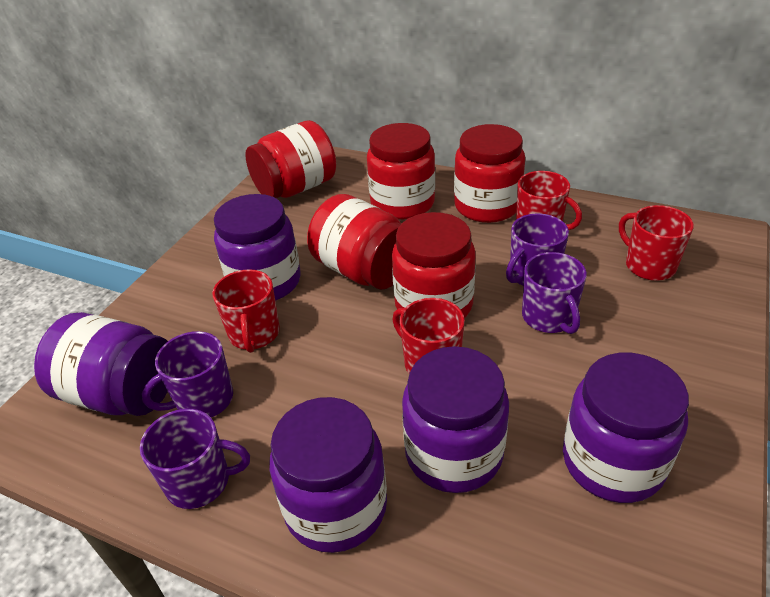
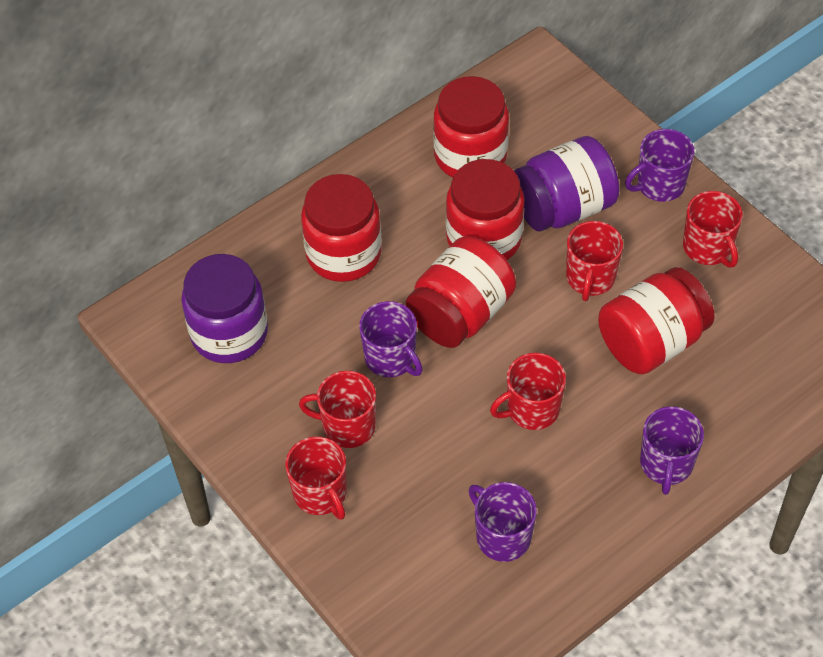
purple jar: [34,312,168,416] [214,194,301,301] [269,397,387,553] [402,346,509,493] [563,353,689,503] = 5 -> [181,254,268,363] [514,136,619,232] = 2
red mug: [212,269,280,353] [392,298,465,374] [516,171,582,230] [619,205,694,281] = 4 -> [285,437,347,520] [299,371,376,448] [490,353,566,430] [566,221,623,301] [683,191,743,268] = 5

